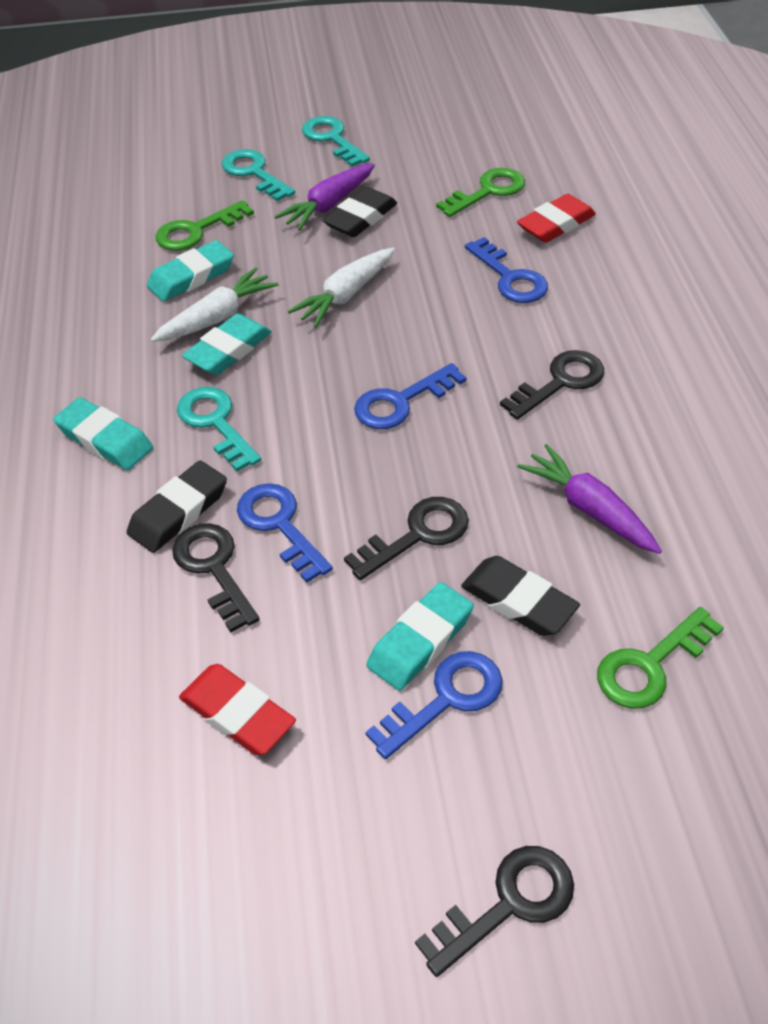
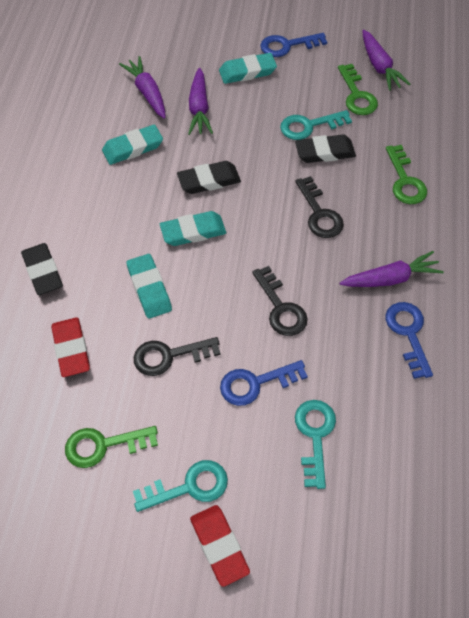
black key: [172,523,260,632] [344,497,469,580] [415,846,574,977] [500,350,604,420] = 4 -> [134,337,221,376] [252,266,308,336] [295,176,344,238] = 3
blue key: [237,483,333,583] [354,363,466,429] [365,651,503,759] [465,237,548,303] = 4 -> [220,360,308,406] [260,33,327,57] [386,302,433,379] = 3
purple carrot: [274,164,375,231] [517,444,662,554] = 2 -> [119,56,166,119] [188,68,213,135] [339,251,444,287] [362,30,410,91] = 4
white carrot: [150,267,279,342] [288,248,395,328] = 2 -> none = 0

